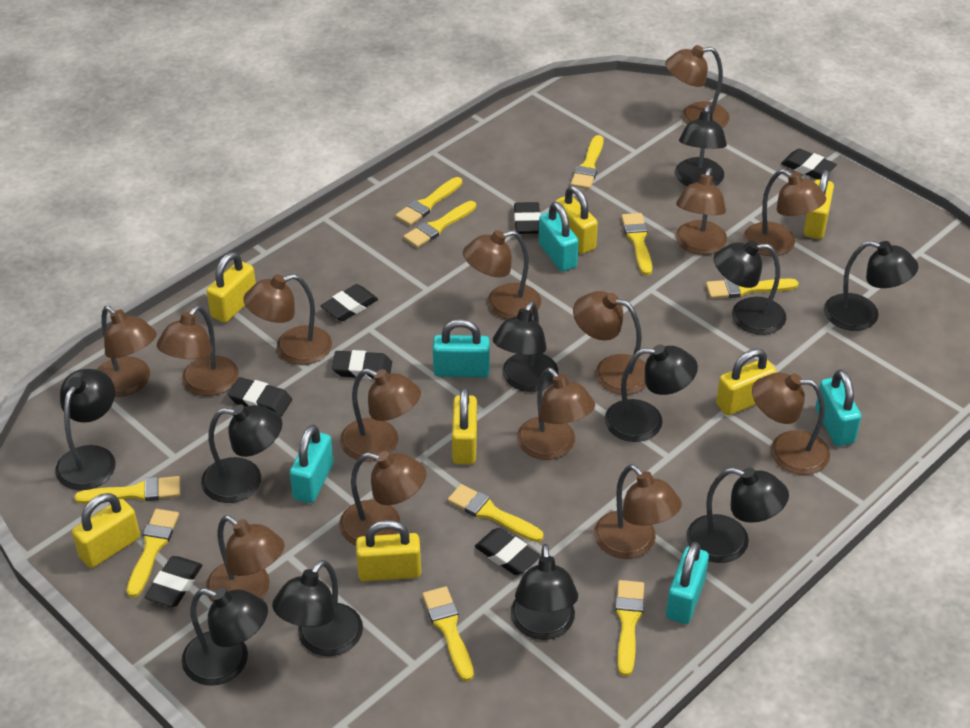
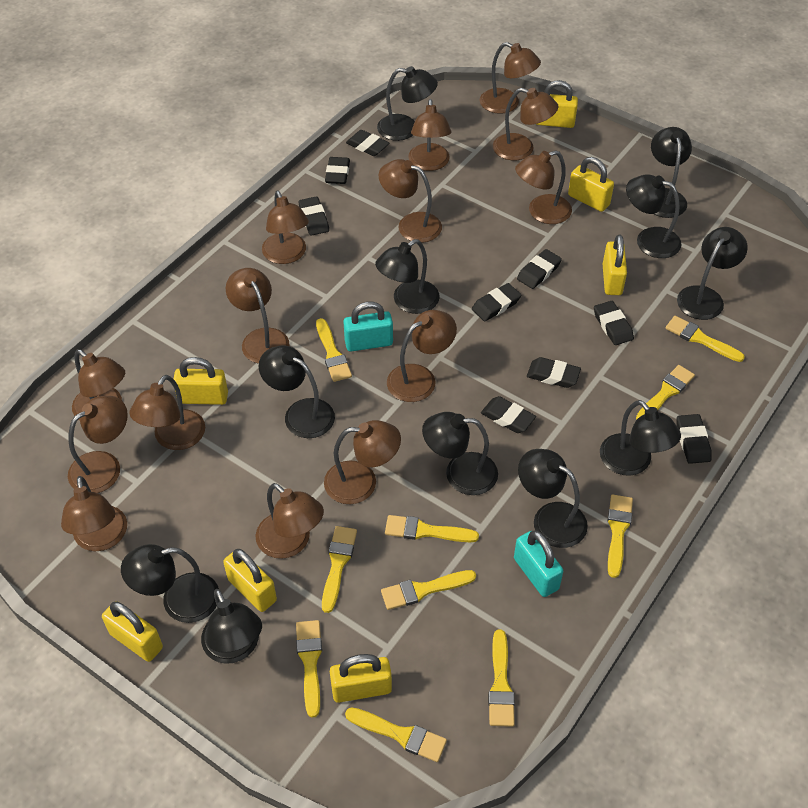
black eraser: [145,556,202,607] [228,377,292,417] [321,284,378,321] [332,350,392,379] [475,528,540,575] [514,202,541,234] [781,149,837,179] = 7 -> [299,197,329,236] [325,157,350,184] [346,130,389,156] [472,283,521,321] [481,396,536,433] [517,249,562,289] [527,357,581,388] [594,301,634,345] [677,414,712,464] = 9
turquoise padlock: [290,425,333,503] [433,319,490,378] [539,202,579,272] [666,542,709,624] [816,370,861,446] = 5 -> [344,302,393,352] [514,531,563,597] = 2

